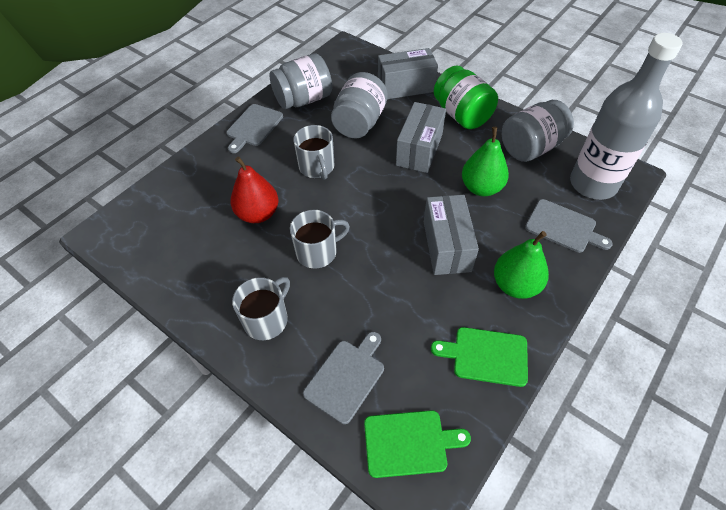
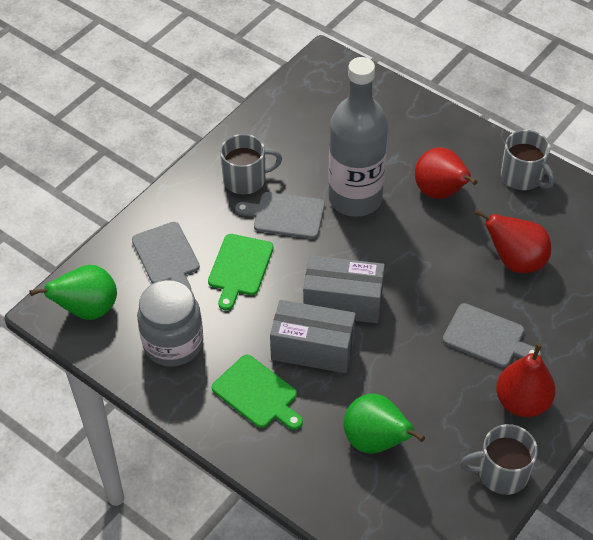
green jar: [434,66,498,129] = 1 -> none = 0
grey box: [378,48,438,99] [396,102,446,173] [424,195,479,275] = 3 -> [270,300,356,373] [303,255,385,323] = 2
grey jar: [270,53,332,109] [331,72,388,138] [502,100,574,162] = 3 -> [137,280,203,367] = 1
red pear: [231,156,279,223] = 1 -> [415,147,478,199] [474,209,551,273] [496,343,556,417] = 3

